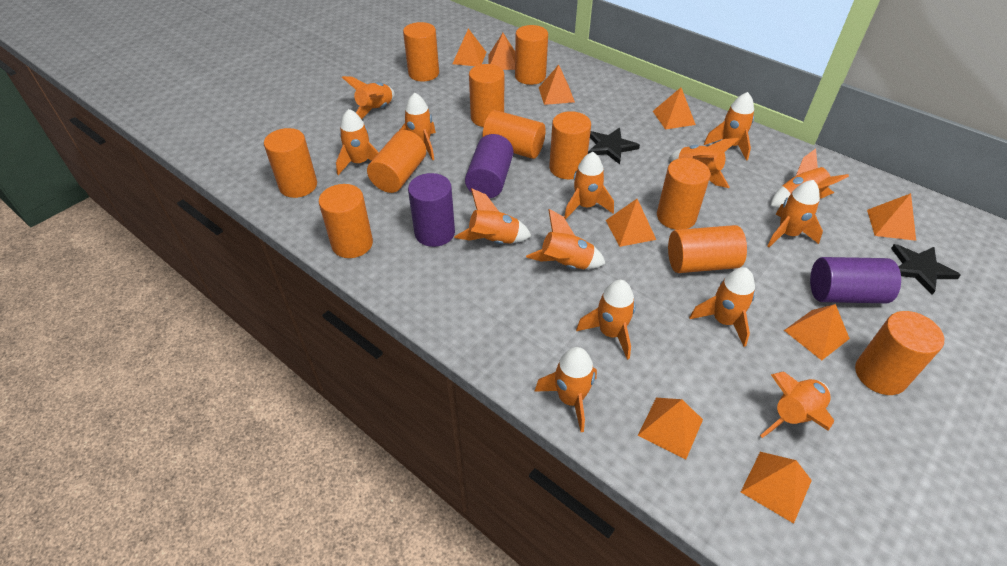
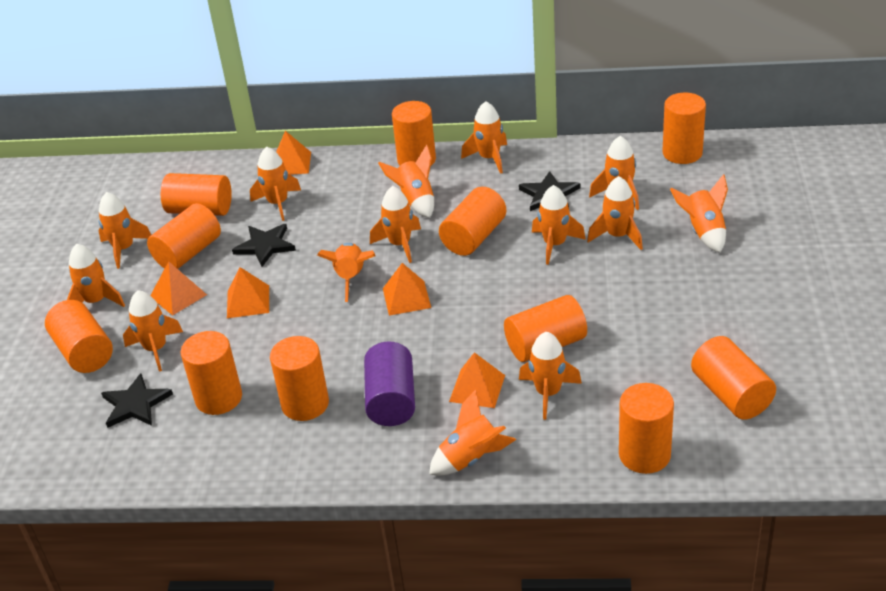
black star: [588,128,640,164] [891,244,961,295] = 2 -> [101,373,173,428] [232,224,296,267] [519,171,581,211] = 3
orange pyramid: [453,28,486,66] [488,33,515,70] [539,65,575,105] [606,199,656,247] [638,398,703,459] [653,88,696,130] [741,452,812,524] [784,304,850,361] [867,193,916,241] = 9 -> [150,261,207,315] [227,267,269,318] [276,131,311,175] [383,263,431,316] [449,352,505,408] = 5
purple cylinder: [408,173,455,247] [465,134,514,198] [810,257,901,303] = 3 -> [364,342,415,426] = 1

